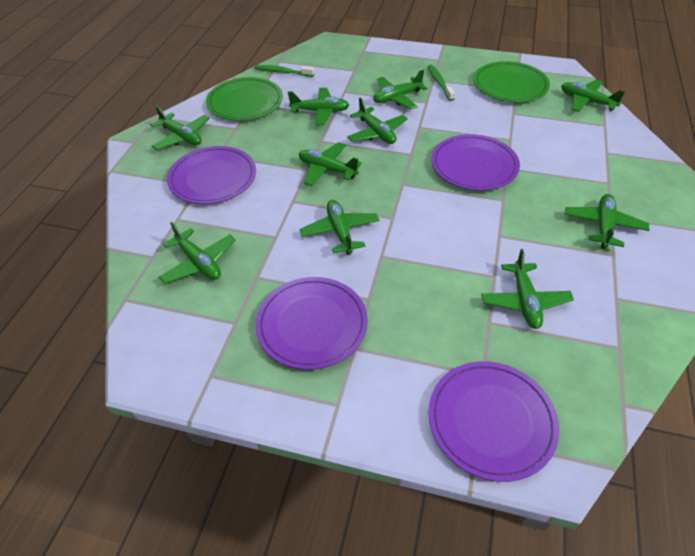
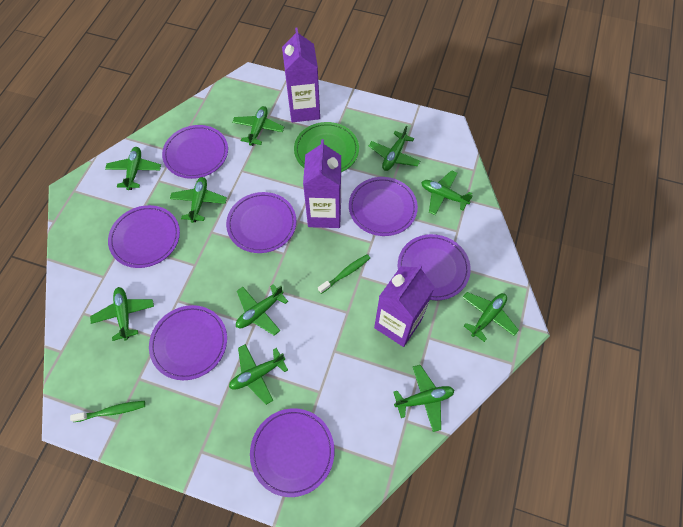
green plate: [206,77,283,121] [473,61,550,102] = 2 -> [294,122,359,172] = 1
purple carton: none = 0 -> [282,27,320,122] [303,139,341,228] [374,264,435,347] = 3
purple plate: [167,146,256,204] [255,277,368,370] [429,361,560,482] [431,134,520,191] = 4 -> [108,205,180,268] [149,305,227,380] [162,125,228,179] [226,192,296,253] [250,408,334,497] [349,177,418,236] [398,234,471,300] = 7

